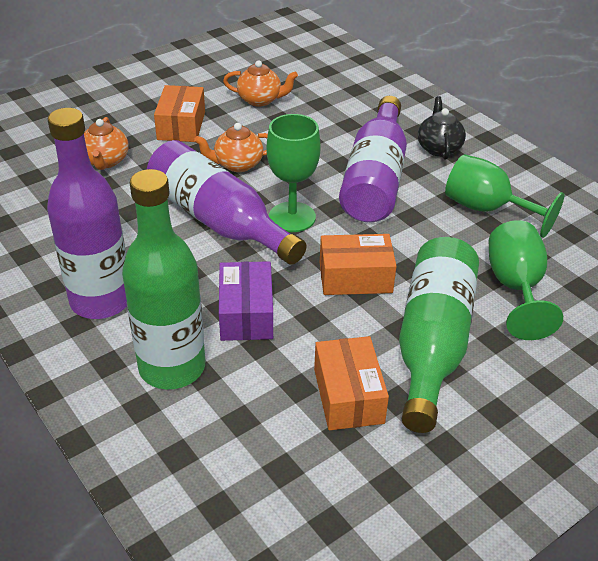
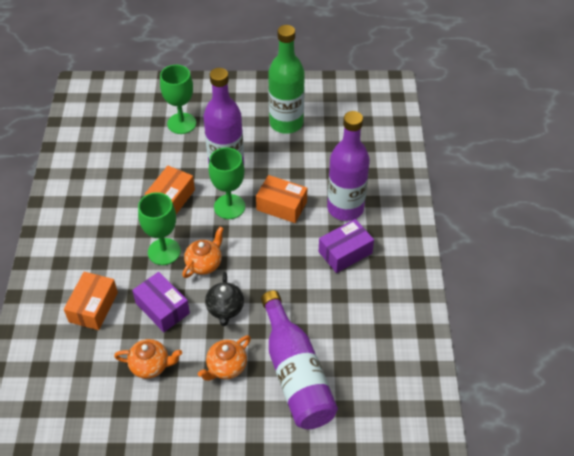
green bottle: [122,169,205,389] [399,237,479,433] = 2 -> [268,25,305,134] = 1
purple box: [219,261,273,341] = 1 -> [132,272,190,332] [318,219,374,273] = 2

